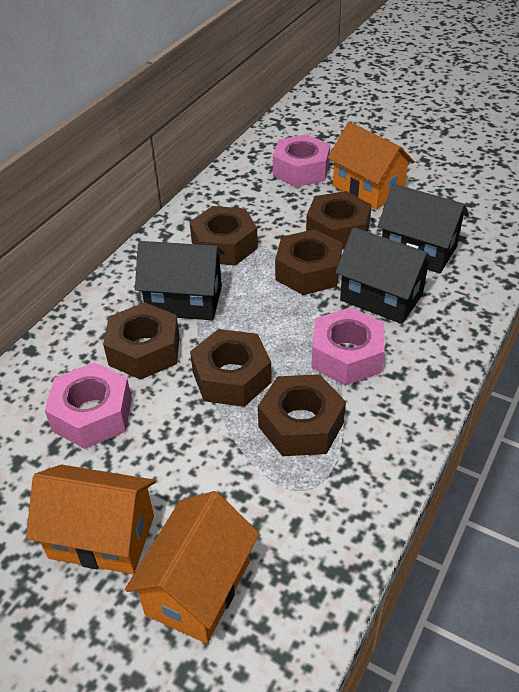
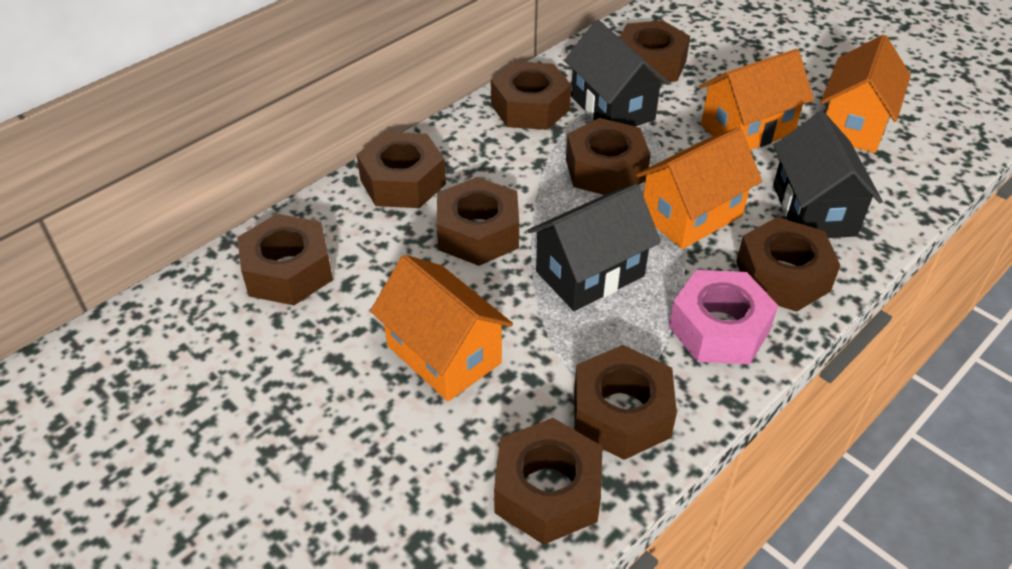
brown nut: [103,302,180,380] [190,206,258,266] [190,329,272,407] [258,374,346,456] [275,229,342,295] [306,191,372,249] = 6 -> [237,214,333,305] [357,132,446,208] [437,177,519,266] [491,61,571,130] [494,418,603,545] [566,118,651,195] [574,345,677,460] [619,20,690,83] [736,217,841,312] = 9
orange house: [26,465,155,574] [125,491,259,644] [328,122,415,210] = 3 -> [370,255,513,401] [636,127,762,249] [699,49,814,150] [821,35,911,153] = 4
pink nut: [45,362,132,449] [273,134,330,187] [312,307,385,385] = 3 -> [669,270,778,364] = 1

